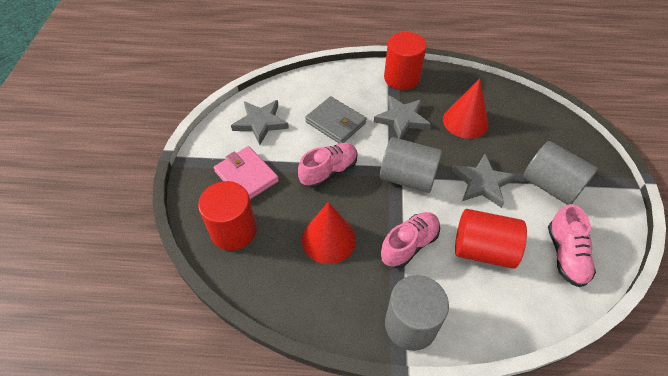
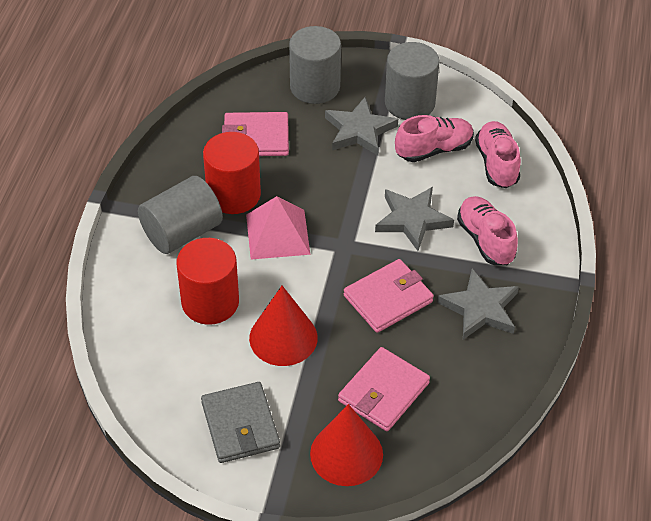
pink pyramid: none = 0 -> [246,196,310,259] = 1
pink wallet: [214,146,279,200] = 1 -> [222,112,289,156] [338,347,430,431] [344,259,434,333] = 3
red cylinder: [198,181,257,251] [384,32,427,90] [455,209,527,269] = 3 -> [177,238,239,325] [203,132,261,214] = 2

